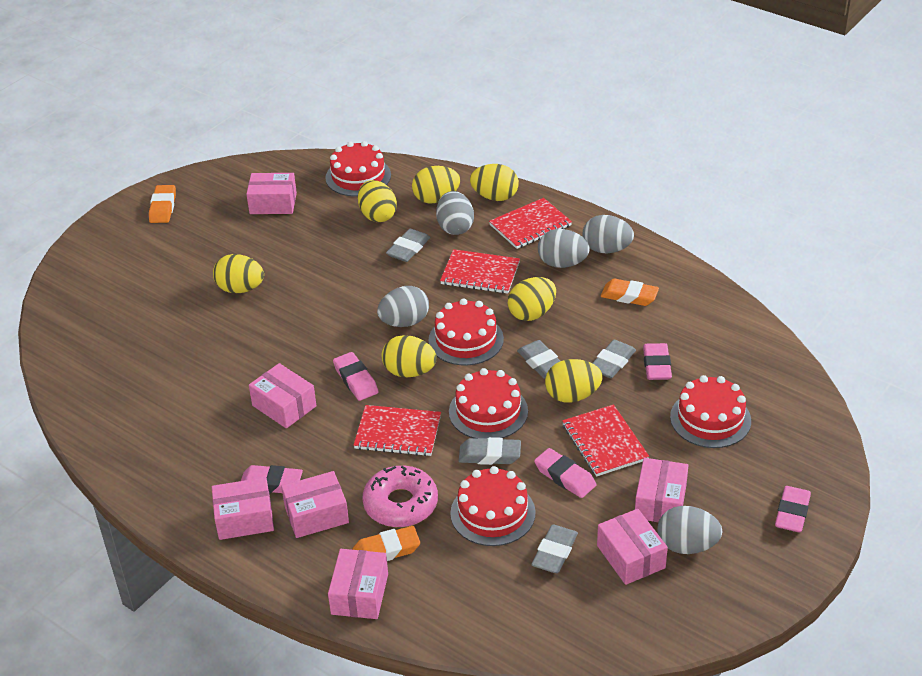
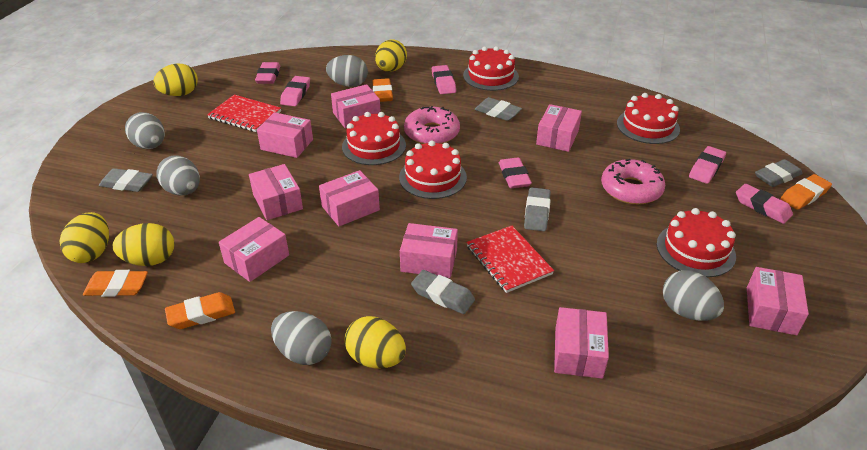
orange eraser: [149,185,176,223] [352,526,420,561] [601,279,659,306] = 3 -> [83,270,148,297] [165,292,235,329] [372,78,393,102] [780,174,832,210] = 4
pink box: [212,477,274,540] [246,173,297,214] [249,363,316,429] [281,471,349,538] [328,549,388,619] [597,509,668,585] [635,458,689,522] = 7 -> [219,217,289,282] [249,164,303,220] [257,112,313,158] [319,170,380,226] [331,84,381,128] [400,223,458,278] [536,104,582,152] [554,307,609,379] [747,267,809,335] = 9
pink donut: [362,466,438,527] = 1 -> [404,106,460,144] [601,159,665,205] = 2
pink eraser: [241,465,303,493] [333,352,379,401] [534,448,596,498] [643,343,672,380] [775,486,811,533] = 5 -> [255,62,281,84] [280,76,310,106] [432,65,456,94] [499,158,532,188] [689,146,726,184] [736,184,793,224] = 6
red notebook: [353,405,441,456] [440,249,520,294] [489,198,572,249] [562,404,649,477] = 4 -> [207,95,281,132] [466,226,554,293] = 2
yellow egg: [213,254,264,293] [358,180,397,223] [382,335,437,377] [412,166,460,203] [470,164,519,201] [508,277,556,321] [545,359,602,403] = 7 -> [59,212,109,263] [113,223,174,266] [153,63,198,96] [345,316,406,369] [375,39,407,72] = 5

